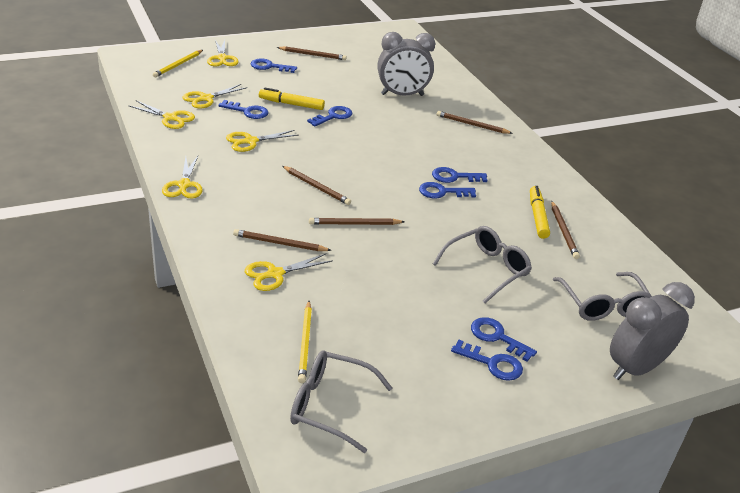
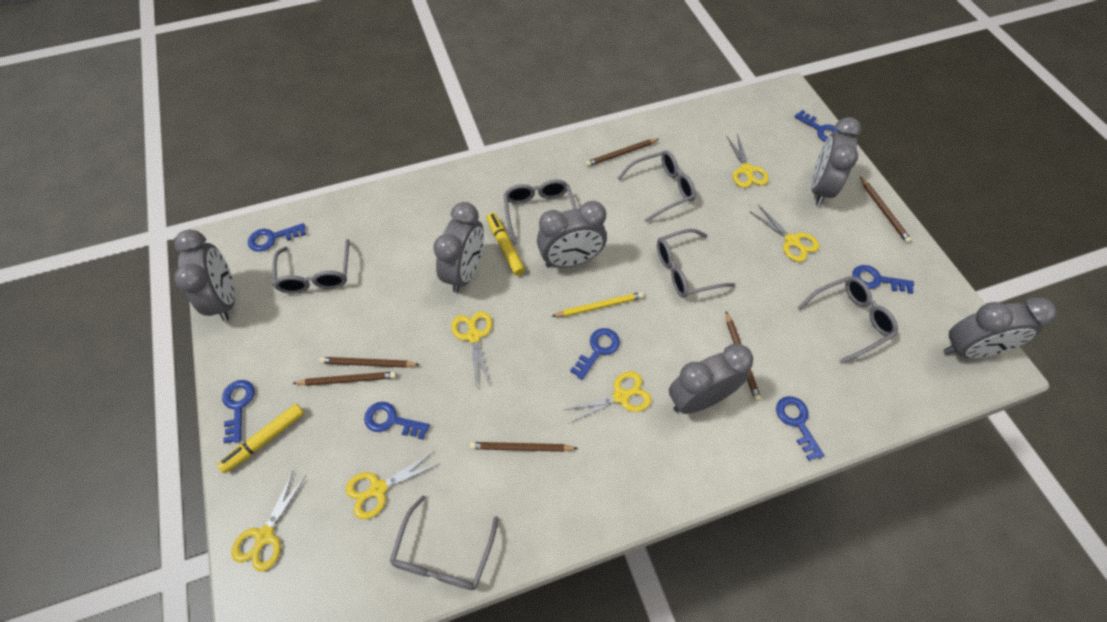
grey clock: [378,32,435,96] [610,282,695,380] = 2 -> [174,230,235,321] [433,202,484,293] [537,201,607,268] [669,344,753,414] [811,117,861,205] [943,297,1056,358] = 6
grey glasses: [290,351,392,453] [433,226,532,303] [553,272,652,321] = 3 -> [272,239,350,294] [389,495,498,590] [503,179,577,245] [617,151,696,222] [657,229,735,298] [797,276,898,364] = 6
yellow pencil: [153,50,203,77] [298,301,312,383] = 2 -> [551,292,644,317] = 1

